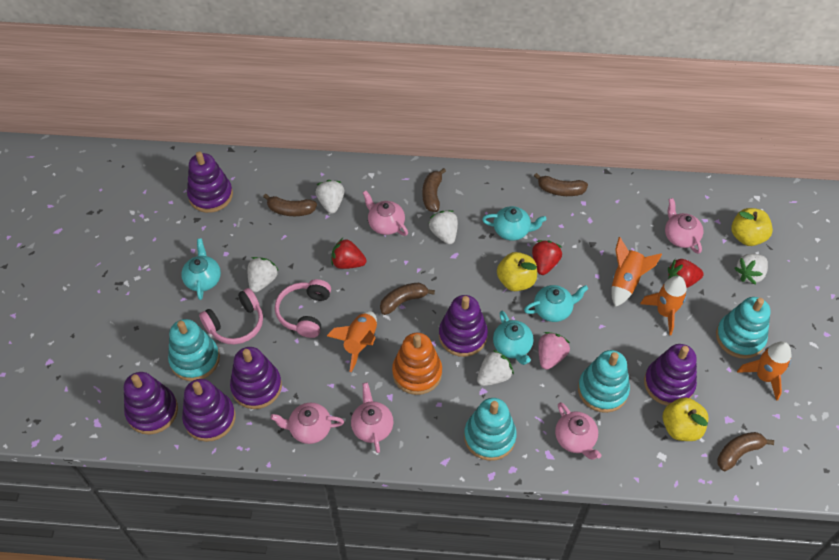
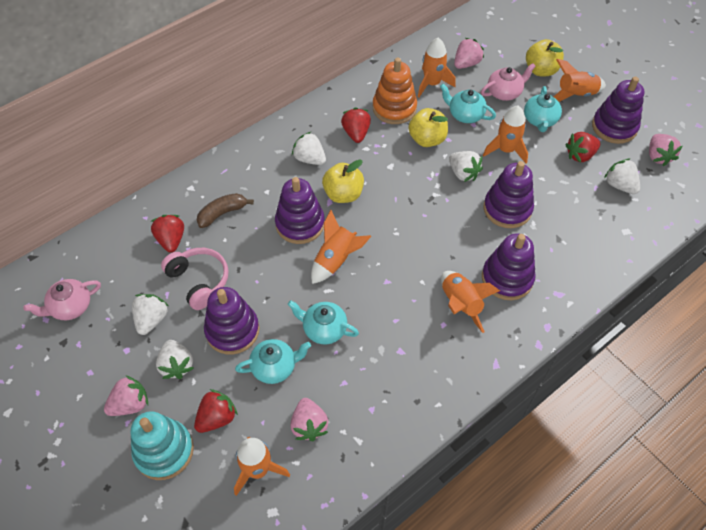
brown banana: [263,194,317,216] [380,283,435,315] [423,168,446,212] [534,173,588,196] [717,432,774,471] = 5 -> [197,193,254,228] = 1
orange rocket: [327,311,377,372] [612,237,662,307] [640,276,687,335] [737,341,792,401] = 4 -> [234,437,290,496] [311,210,371,284] [418,38,456,97] [441,271,500,333] [483,106,528,163] [554,59,606,102] = 6
pink headphones: [199,288,263,345] [275,279,331,338] = 2 -> [161,248,228,310] = 1
pink strawberry: [538,332,570,370] = 1 -> [104,375,148,416] [290,398,328,441] [454,38,484,69] [649,134,683,166] = 4
pink teapot: [271,402,344,444] [351,383,393,453] [363,191,408,236] [555,402,601,460] [665,198,703,254] = 5 -> [23,279,101,320] [481,63,536,101] = 2
purple stacking toy: [124,372,178,435] [182,379,236,442] [187,152,233,213] [230,347,282,409] [439,295,488,357] [644,344,697,406] = 6 -> [204,287,259,355] [275,177,325,244] [482,233,536,300] [484,161,534,228] [592,77,644,144] = 5
red strawberry: [331,238,367,269] [532,240,562,275] [668,259,704,288] = 3 -> [151,215,184,253] [194,389,238,433] [341,108,371,143] [565,132,600,163] = 4
turquoise stacking toy: [168,319,220,381] [464,398,517,461] [578,350,630,413] [716,297,771,359] = 4 -> [131,411,194,480] = 1

